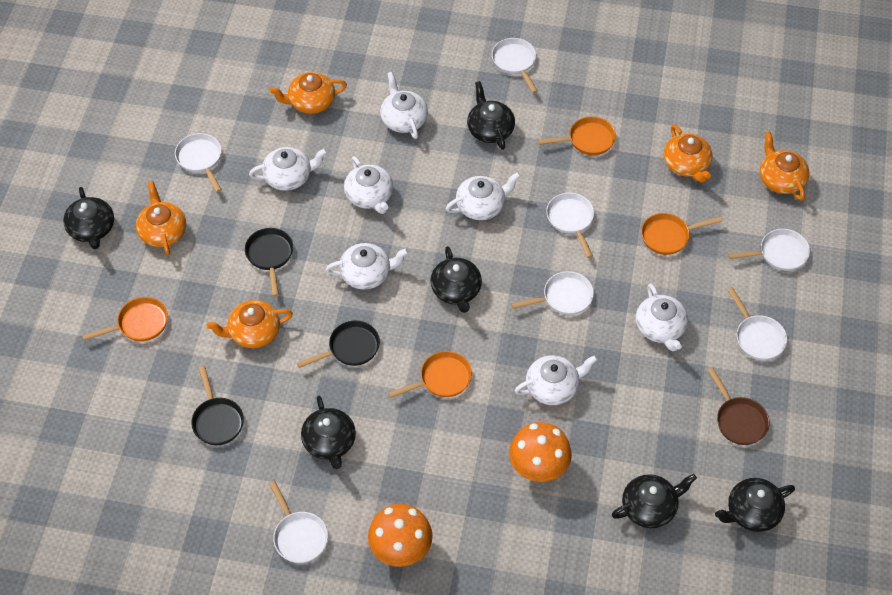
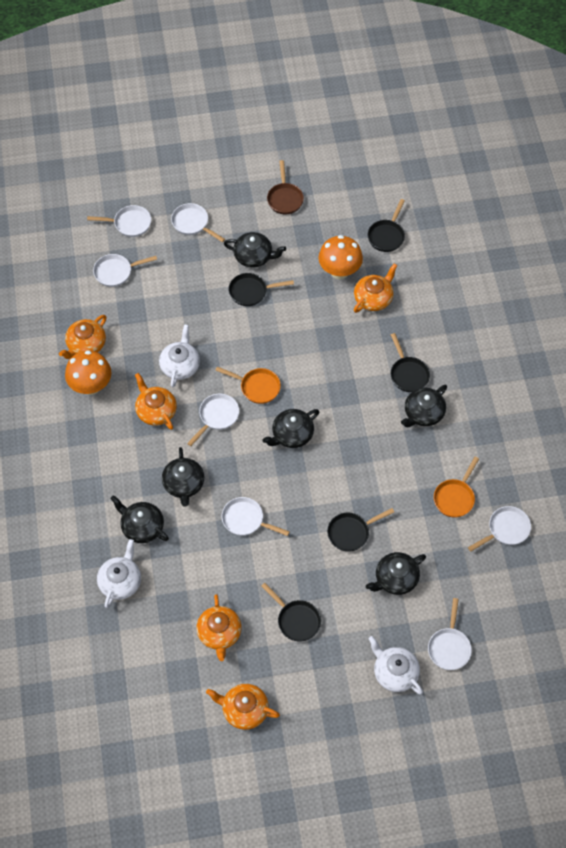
black pan: [191,366,244,445] [245,228,293,296] [297,320,380,368] = 3 -> [229,273,294,306] [261,583,321,642] [327,508,394,552] [368,199,405,252] [391,333,430,392] = 5
orange pan: [82,297,168,341] [388,351,472,398] [537,117,616,155] [641,213,722,255] = 4 -> [215,366,281,404] [434,457,479,518] = 2
white teapot: [249,147,327,191] [326,243,409,289] [344,156,393,214] [380,72,428,139] [446,172,520,220] [515,355,598,405] [636,283,688,351] = 7 -> [97,539,141,608] [159,324,200,387] [368,636,423,694] = 3

